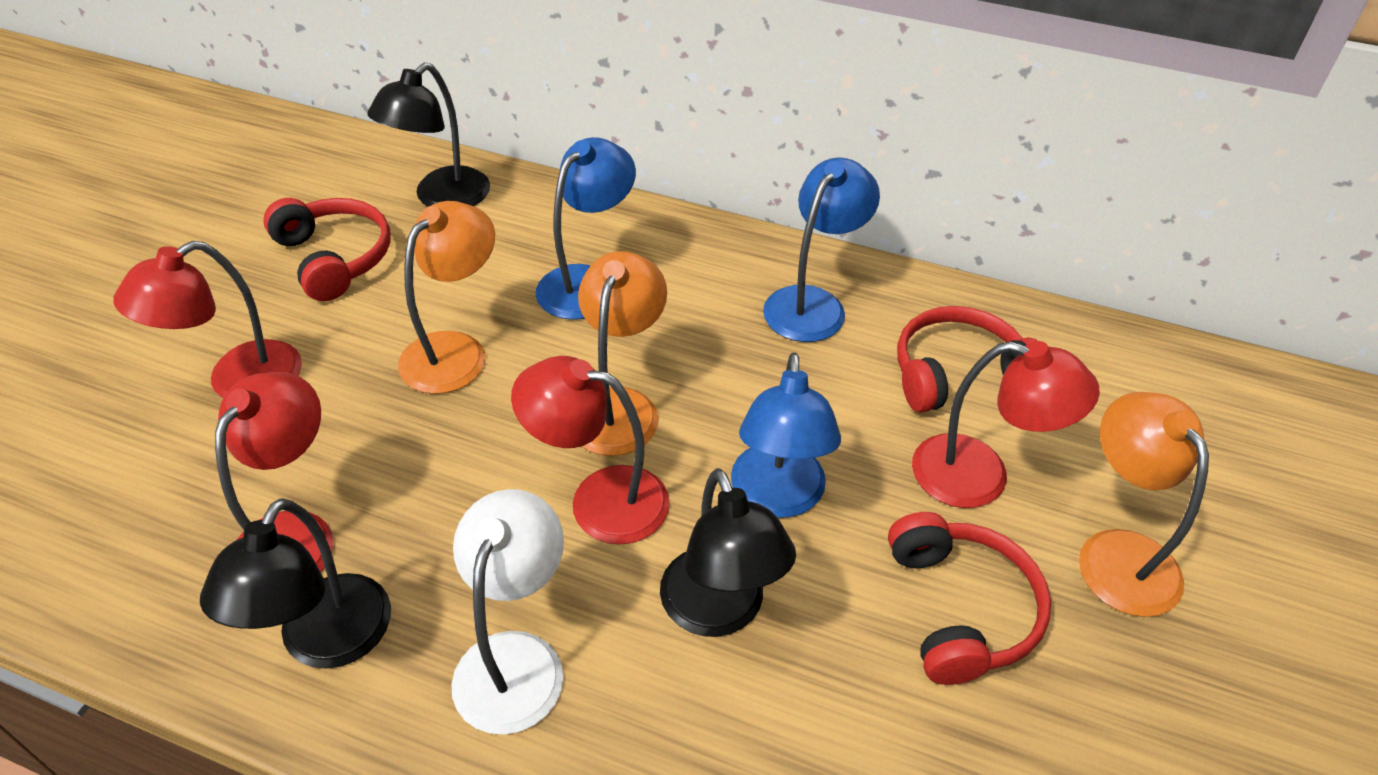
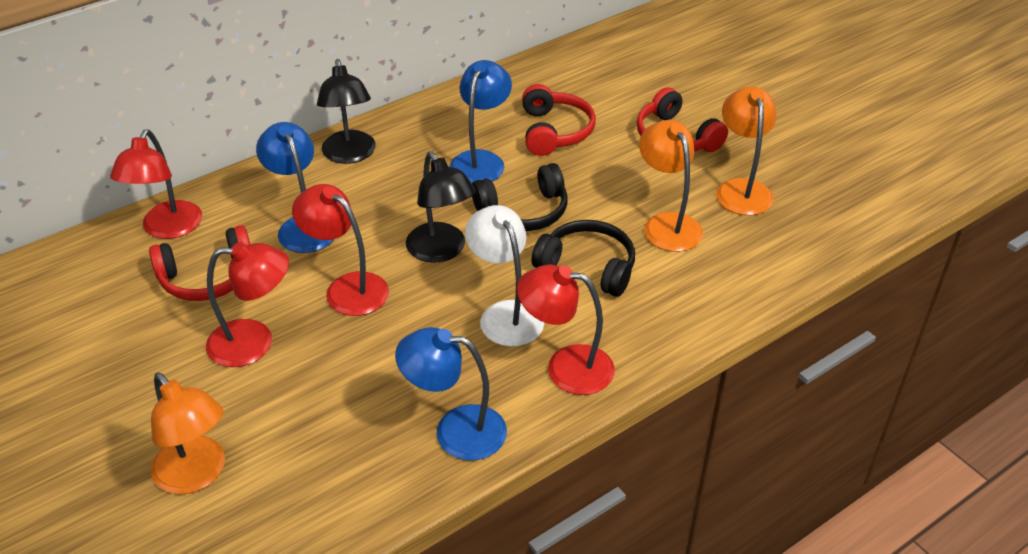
black headphones: none = 0 -> [472,163,567,231] [531,220,635,297] = 2
black lamp: [200,498,391,669] [367,62,490,207] [660,468,796,637] = 3 -> [317,59,376,164] [406,152,476,263] = 2

